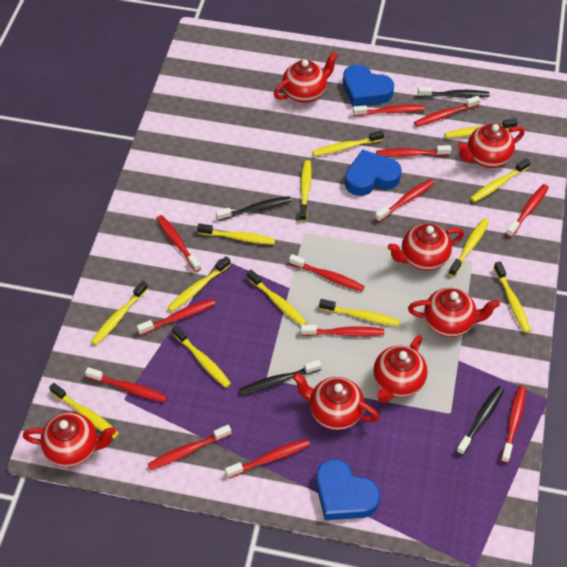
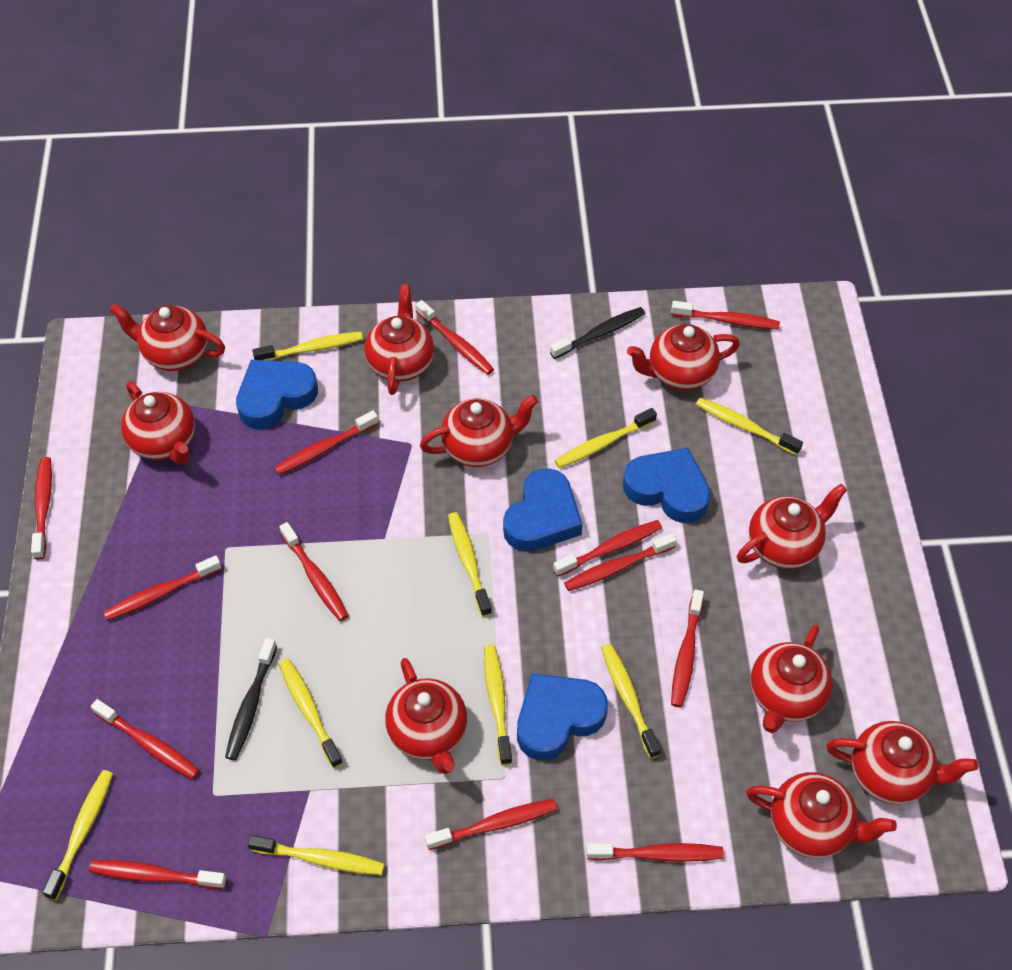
black toothbrush: [216,196,291,221] [239,360,321,395] [418,87,490,98] [456,386,504,455] = 4 -> [225,638,277,760] [550,307,645,359] = 2
blue heart: [316,459,380,520] [343,65,394,107] [345,150,402,196] = 3 -> [236,360,318,430] [503,468,582,552] [517,673,608,761] [623,448,710,523] = 4
red teapot: [23,412,116,467] [274,51,338,103] [292,373,380,430] [373,335,427,403] [387,223,464,271] [408,288,500,337] [457,123,525,168] = 7 -> [109,303,225,371] [121,381,195,464] [365,284,434,395] [385,658,467,774] [420,395,538,467] [627,324,740,390] [737,484,847,569] [746,772,897,858] [750,625,832,733] [827,721,978,804] = 10
yellow toothbrush: [49,383,119,439] [91,281,148,345] [167,256,231,312] [172,325,231,388] [197,223,275,245] [247,270,307,325] [299,160,312,222] [312,130,384,156] [319,299,400,327] [445,118,518,138] [449,219,489,276] [470,158,530,202] [494,261,531,333] = 13 -> [42,770,113,900] [248,835,385,875] [252,332,363,361] [279,658,343,768] [448,512,492,617] [484,645,512,765] [555,408,657,468] [601,643,661,759] [696,398,803,455] = 9

